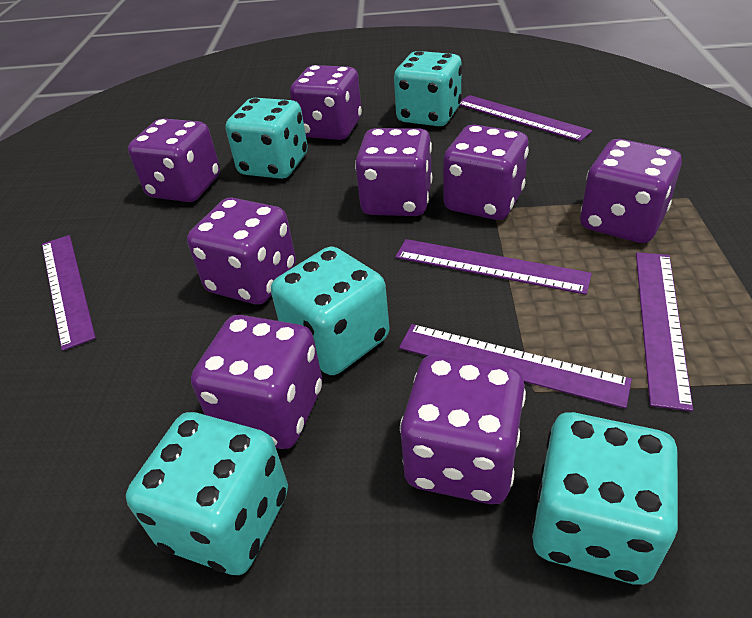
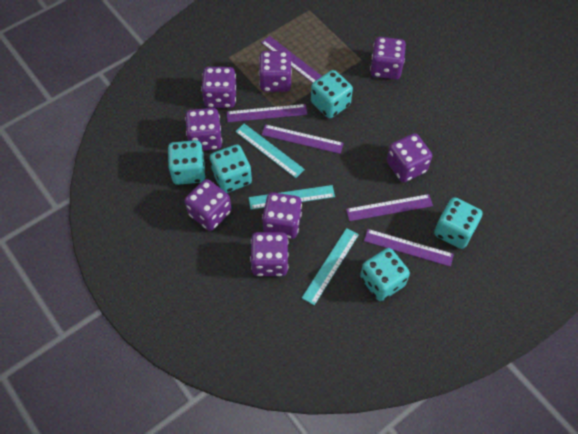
turquoise ruler: none = 0 -> [235,124,305,178] [249,185,335,209] [302,228,359,305] = 3

